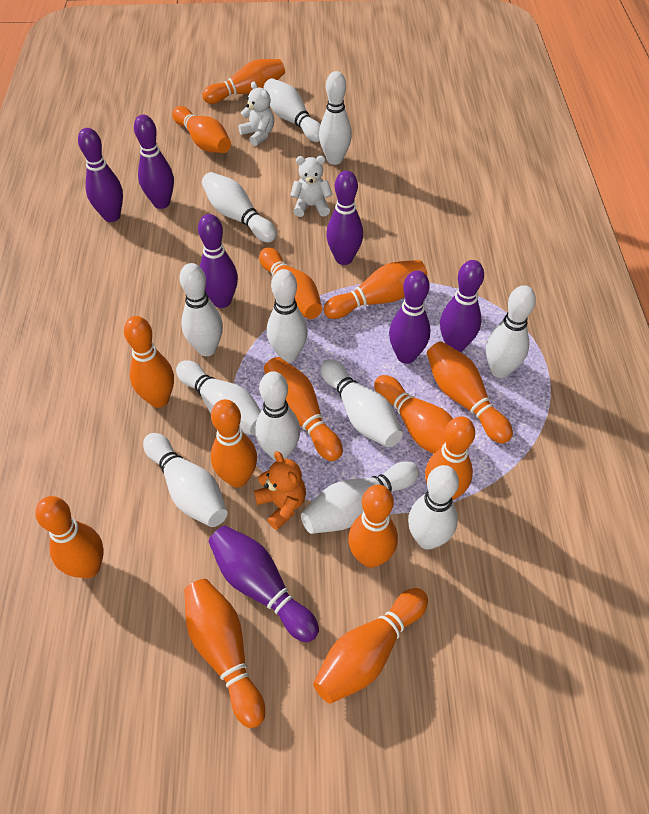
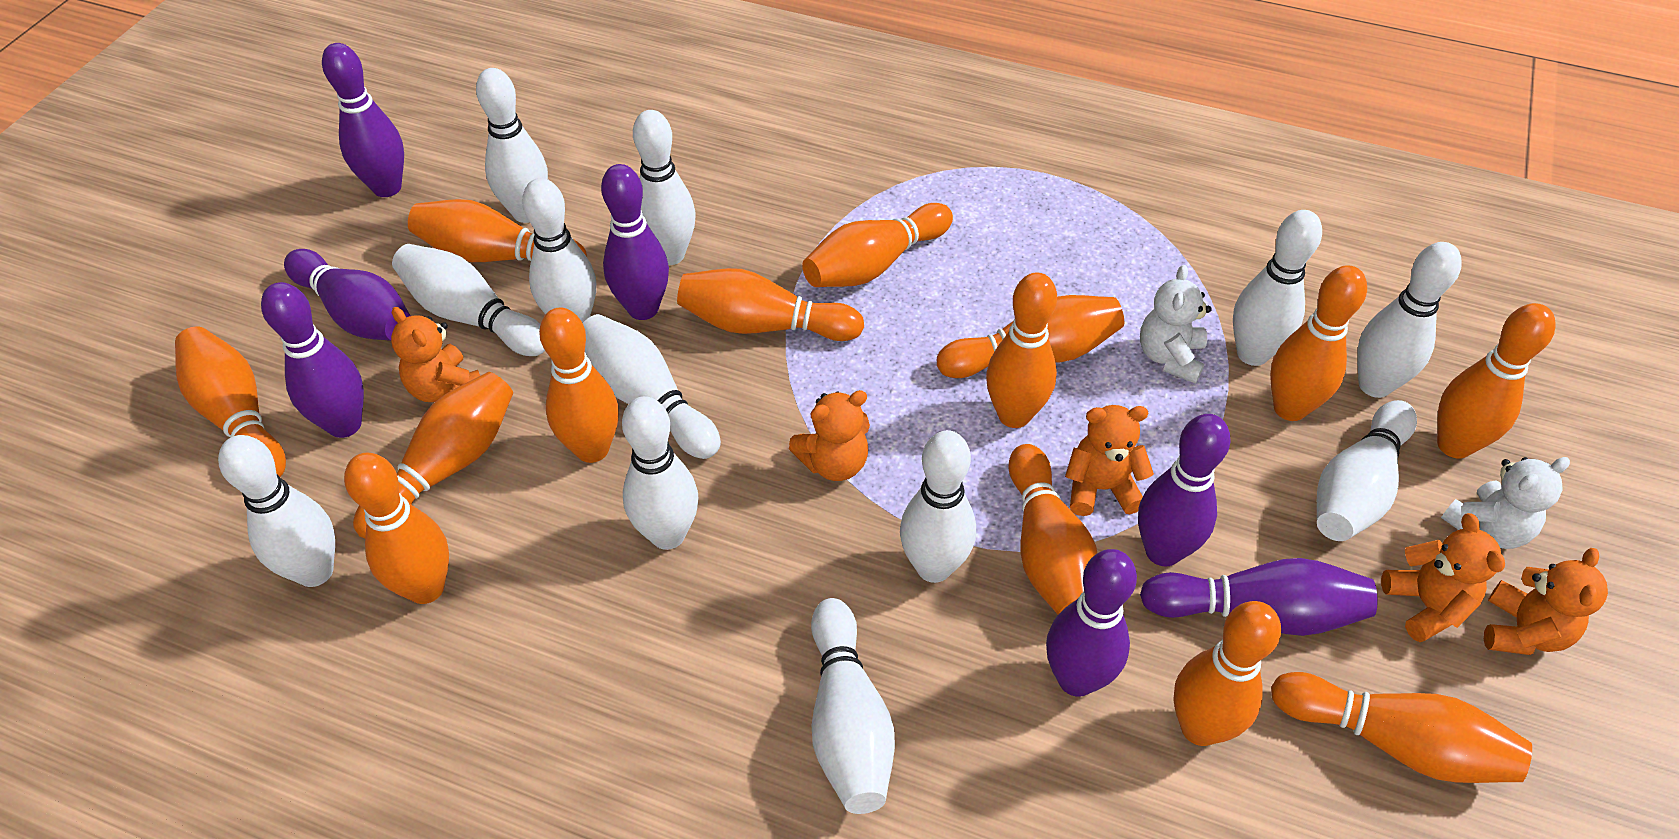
orange teddy bear: [254,451,306,530] = 1 -> [391,307,480,402] [789,390,870,481] [1065,405,1154,516] [1381,513,1505,642] [1484,548,1608,655] = 5

